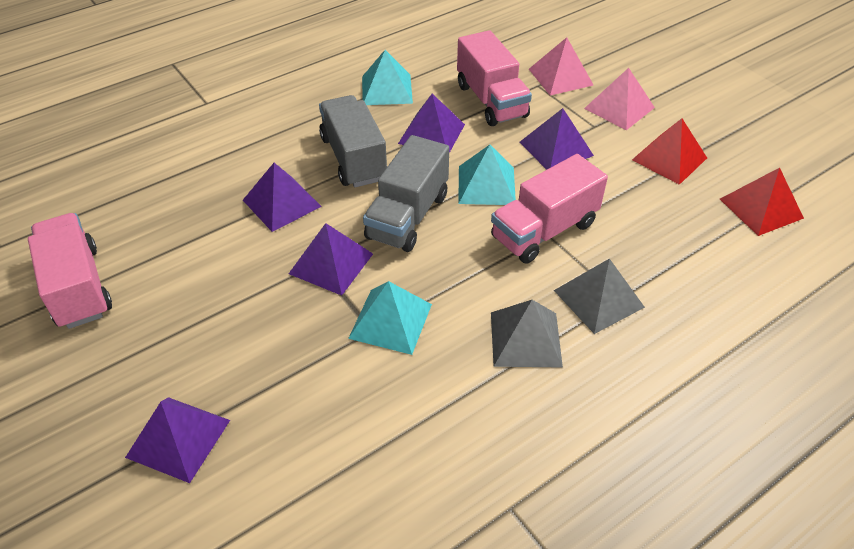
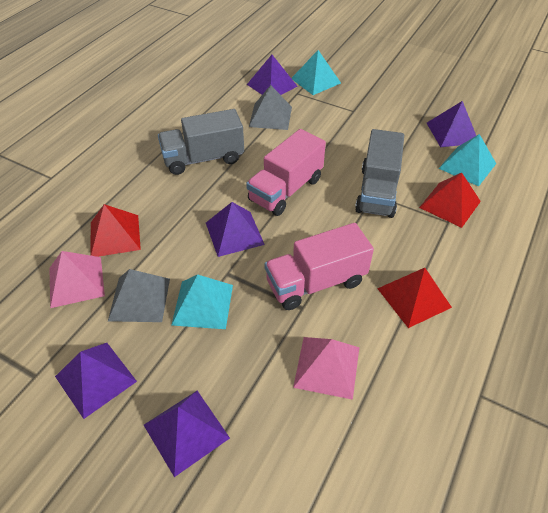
pink truck: [28,213,112,329] [457,30,532,126] [491,154,608,263] = 3 -> [246,129,326,216] [265,223,374,310] = 2
red pyramid: [632,119,707,185] [720,168,804,236] = 2 -> [90,204,141,257] [377,268,452,328] [419,172,481,228] = 3

